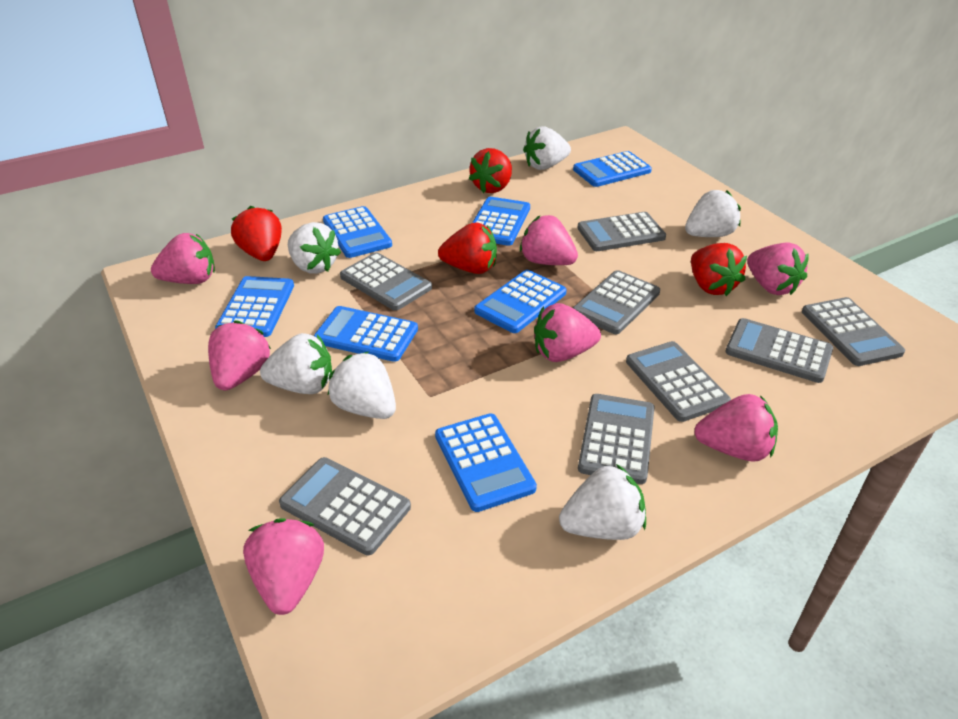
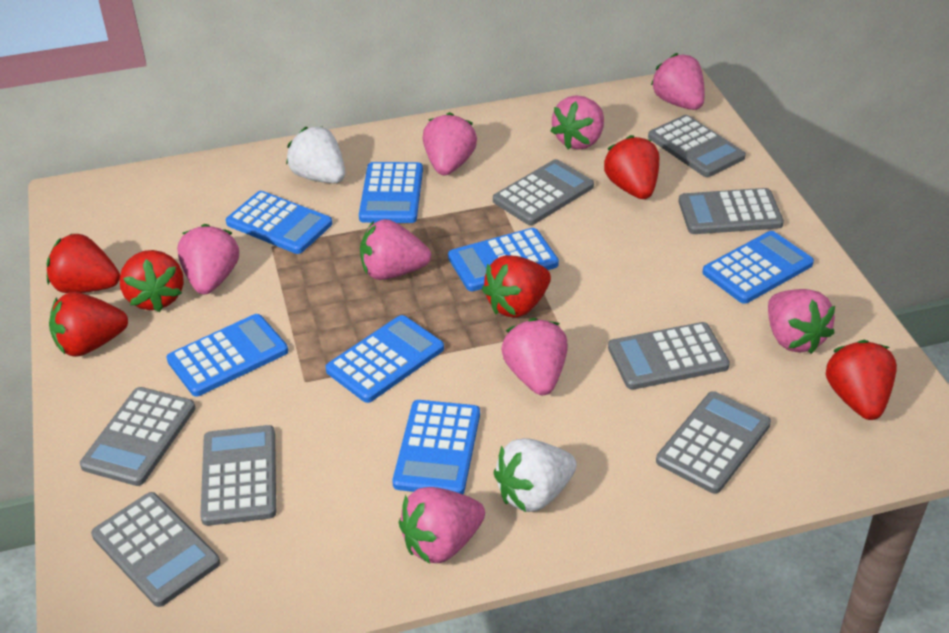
pink strawberry: [151,233,215,284] [208,320,271,390] [243,519,324,615] [520,215,578,265] [534,303,601,362] [694,394,778,462] [747,242,809,295] = 7 -> [177,224,239,294] [360,219,431,280] [399,487,485,564] [423,112,477,175] [501,318,568,395] [551,96,604,150] [651,53,705,110] [768,289,835,354] = 8
red strawberry: [231,206,282,261] [438,222,497,274] [469,148,512,193] [691,243,747,296] = 4 -> [46,234,120,293] [49,292,128,357] [119,250,184,312] [482,255,551,318] [604,135,659,199] [826,340,897,420] = 6
white strawberry: [260,333,332,394] [288,222,341,274] [327,352,396,419] [523,126,571,170] [559,464,646,540] [685,190,741,237] = 6 -> [286,127,345,183] [494,438,577,512] = 2

